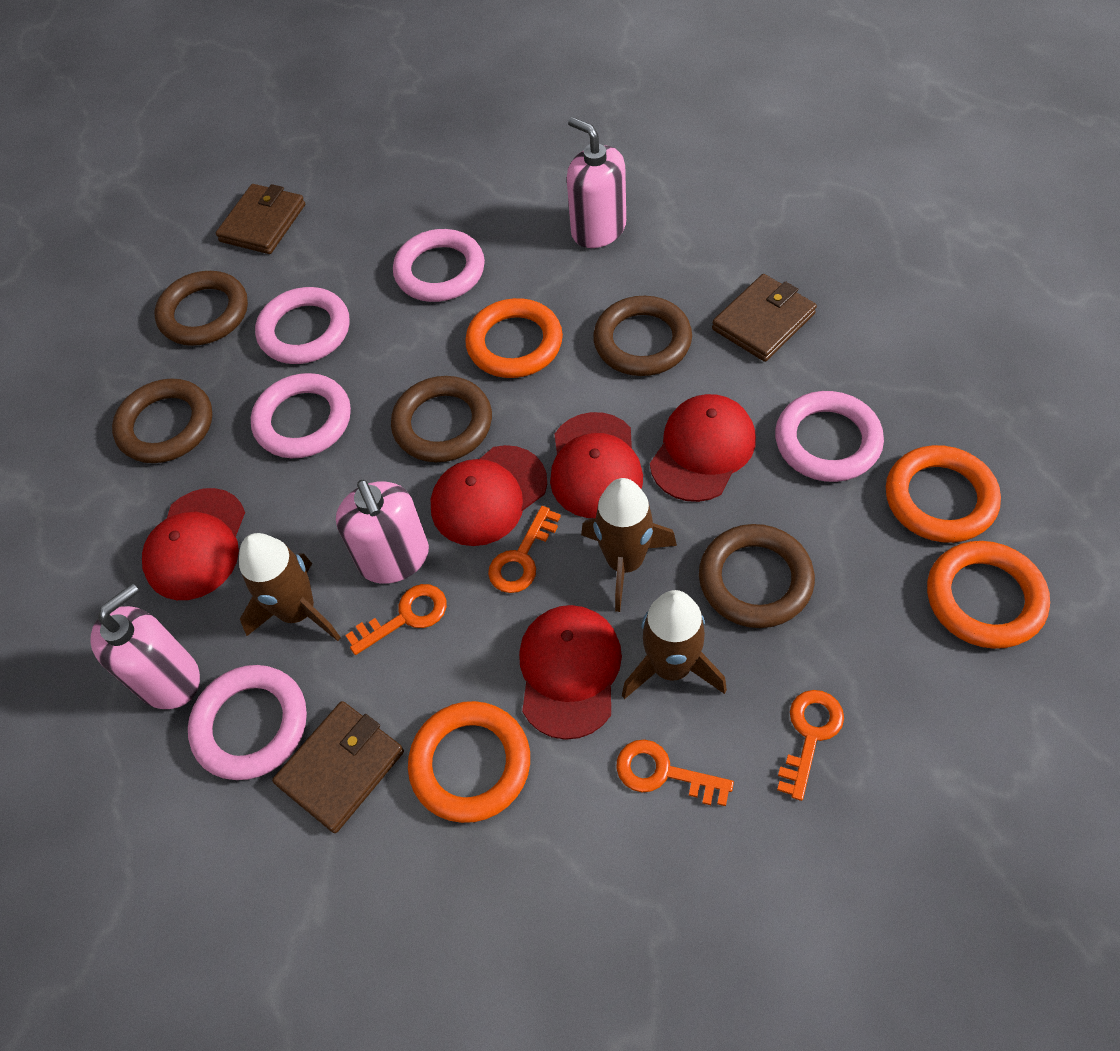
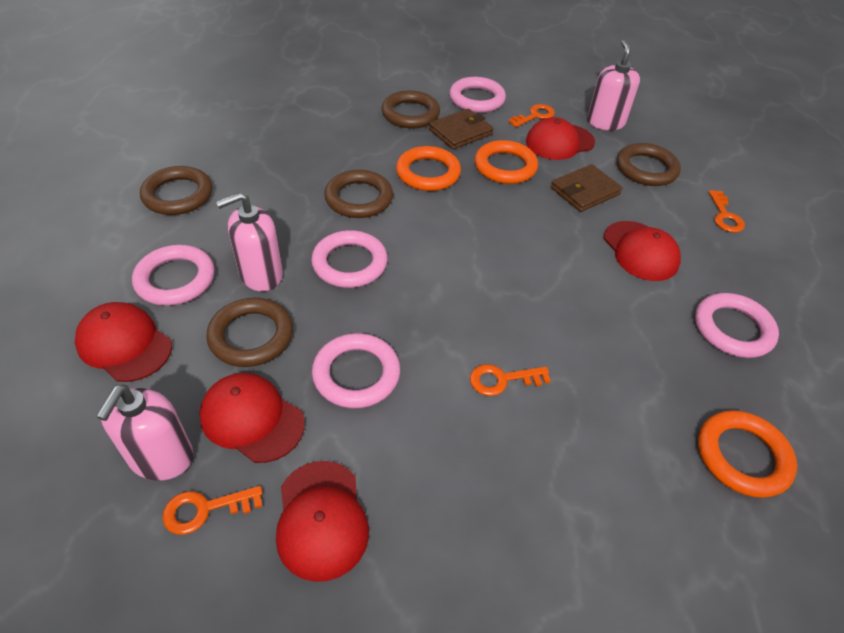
brown rocket: [239,533,341,641] [581,478,677,612] [622,590,727,699] = 3 -> none = 0
brown wallet: [216,184,305,254] [272,701,404,833] [712,274,817,362] = 3 -> [429,108,494,150] [551,164,623,212] = 2
orange ring: [408,701,530,823] [465,298,563,378] [886,445,1001,543] [927,541,1050,649] = 4 -> [396,146,461,191] [475,140,538,184] [698,410,797,498] = 3

